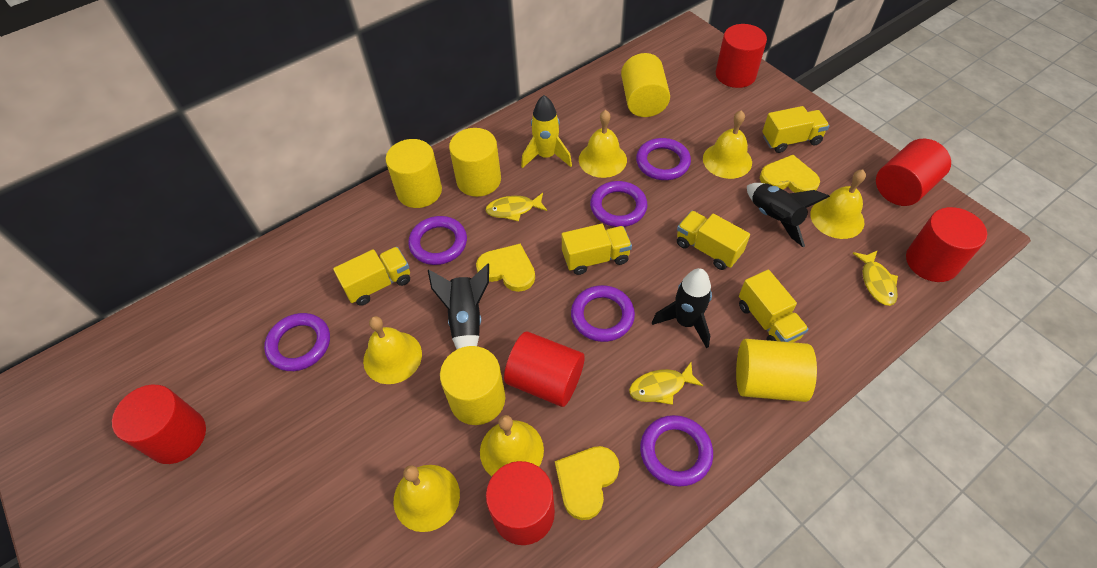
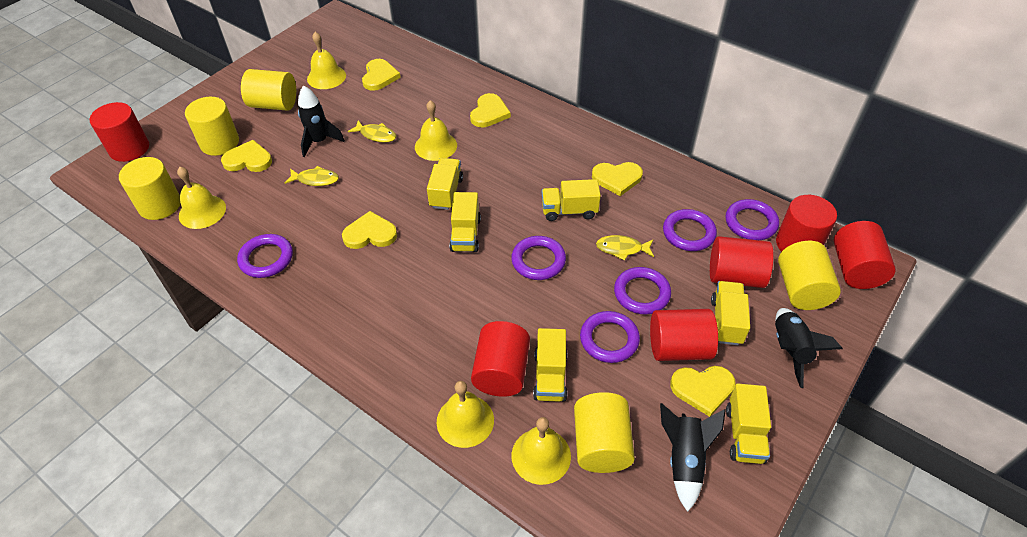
yellow bell: [363,316,422,384] [394,465,460,532] [480,415,544,476] [579,110,627,178] [703,110,752,179] [810,170,866,239] = 6 -> [177,167,226,229] [307,32,346,89] [415,100,457,161] [437,381,494,448] [512,417,571,485] = 5
yellow heart: [476,244,535,292] [555,446,620,520] [760,155,820,193] = 3 -> [221,140,272,172] [342,211,397,249] [362,59,401,91] [470,93,511,127] [592,162,643,196] [670,366,736,417] = 6
yellow rocket: [521,95,572,168] = 1 -> none = 0
yellow truck: [333,247,410,306] [562,224,632,275] [677,211,750,270] [739,270,809,342] [762,106,829,153] = 5 -> [427,158,463,210] [449,192,481,252] [533,328,567,402] [542,179,601,221] [711,281,750,345] [726,384,771,464] = 6

